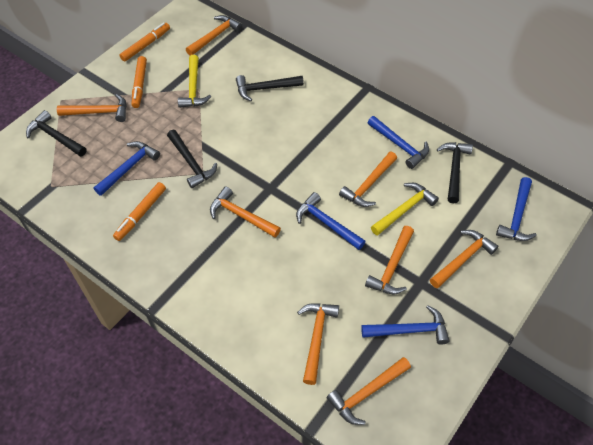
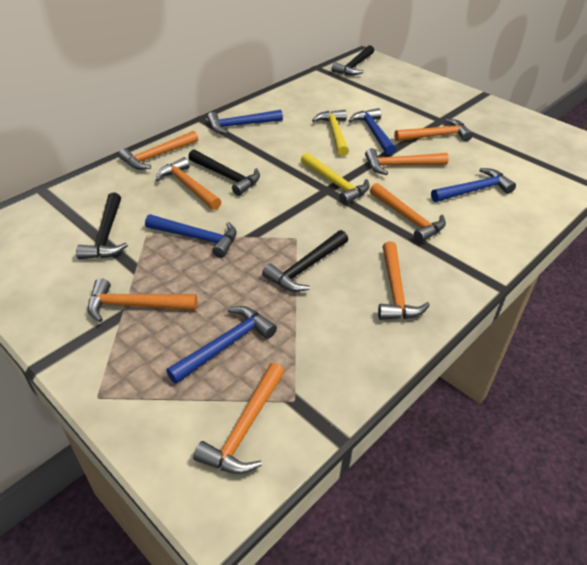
orange marker: [113,182,166,241] [120,23,170,62] [132,56,147,108] = 3 -> none = 0

